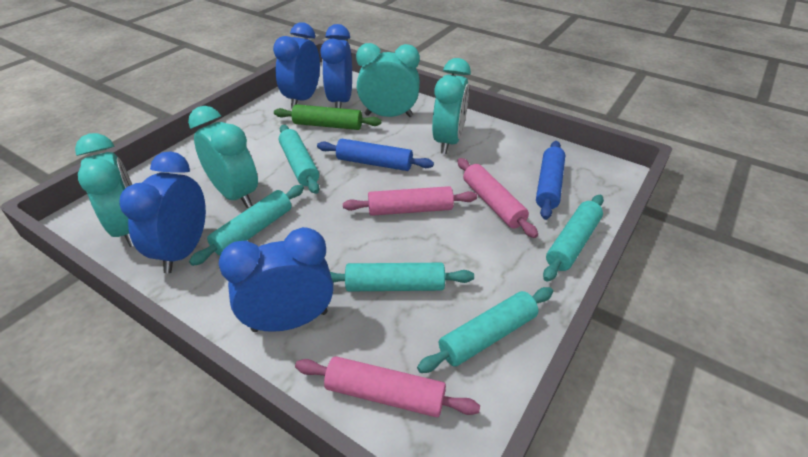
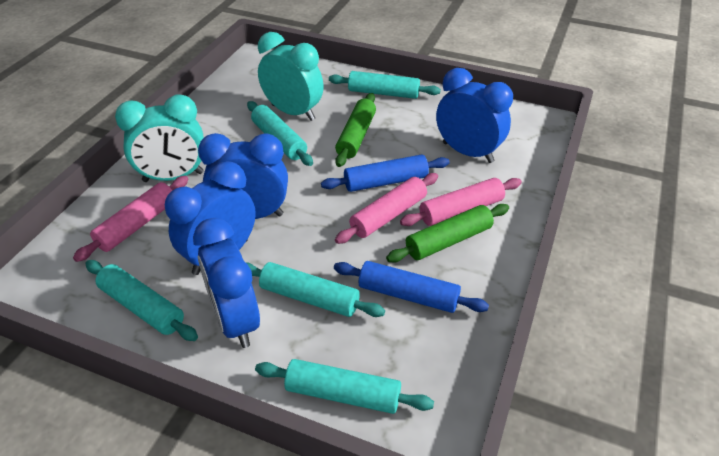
green rolling pin: [274,104,381,130] = 1 -> [335,93,376,167] [386,204,509,262] = 2
turquoise clock: [75,133,134,247] [188,106,258,208] [356,43,420,117] [432,58,471,154] = 4 -> [115,95,204,182] [258,32,324,121] = 2

